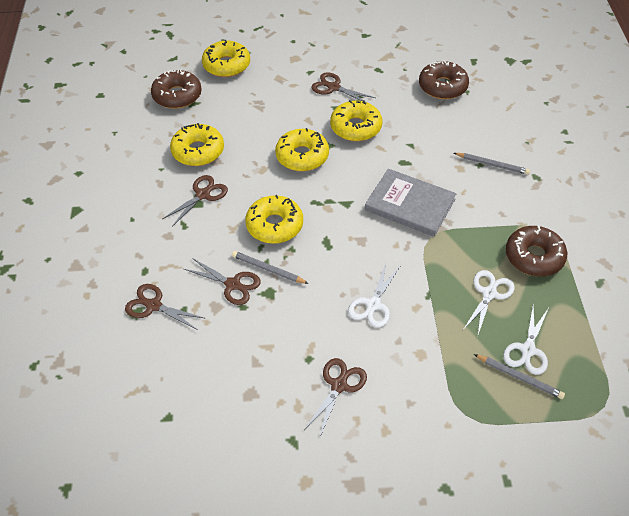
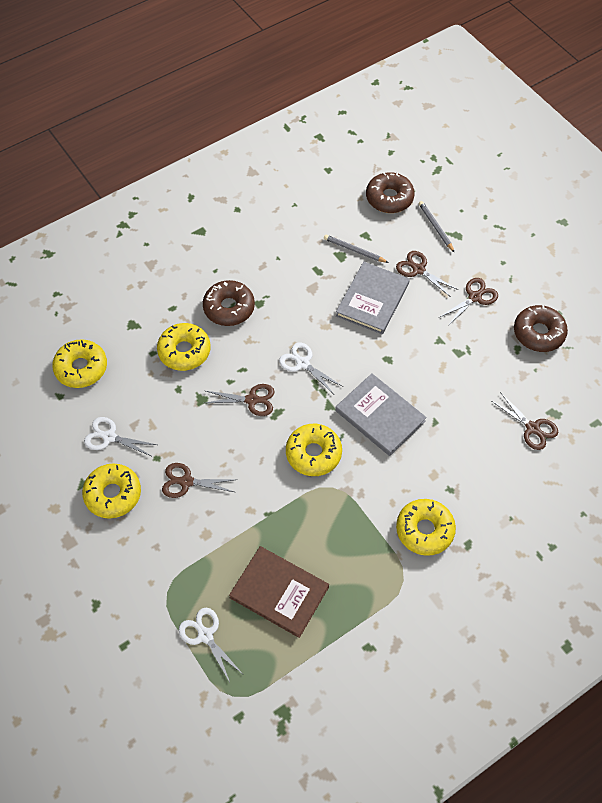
brown book: none = 0 -> [229,546,329,638] = 1
grey book: [365,169,456,237] = 1 -> [335,373,427,456] [336,262,410,334] = 2
grey pencil: [232,251,309,284] [454,153,530,175] [474,354,565,399] = 3 -> [324,235,389,263] [419,201,455,253] = 2

